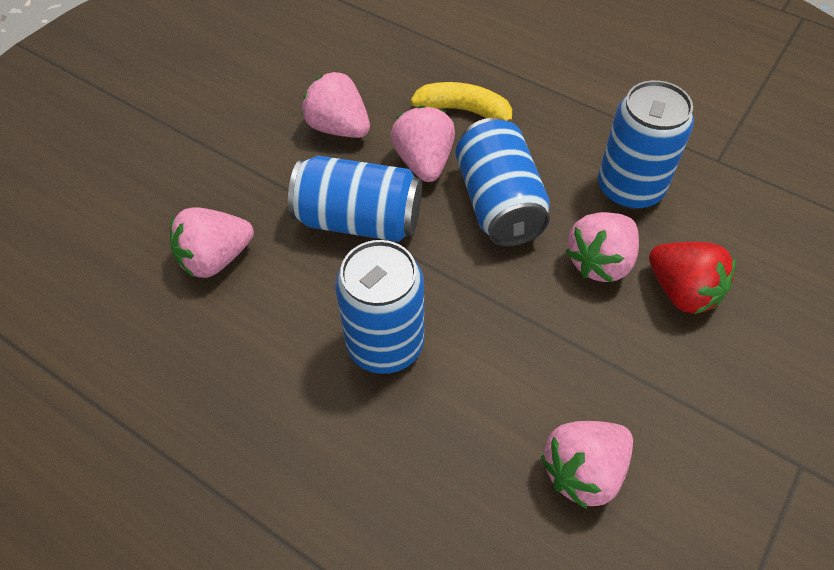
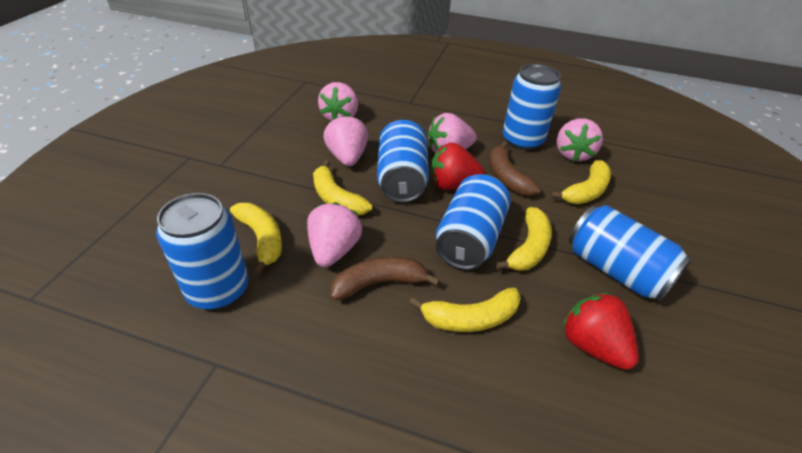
blue can: [288,156,422,242] [335,240,424,374] [455,118,550,247] [598,80,694,210] = 4 -> [156,193,249,310] [377,120,429,202] [435,174,511,270] [503,64,561,150] [569,205,692,302] = 5
brown banana: none = 0 -> [331,257,440,301] [489,141,541,196] = 2
red strawberry: [649,242,736,314] = 1 -> [431,143,485,190] [562,293,639,370] = 2
yellow banana: [411,82,517,126] = 1 -> [230,203,282,275] [313,160,372,215] [409,287,521,332] [495,207,552,271] [550,160,611,204] = 5

